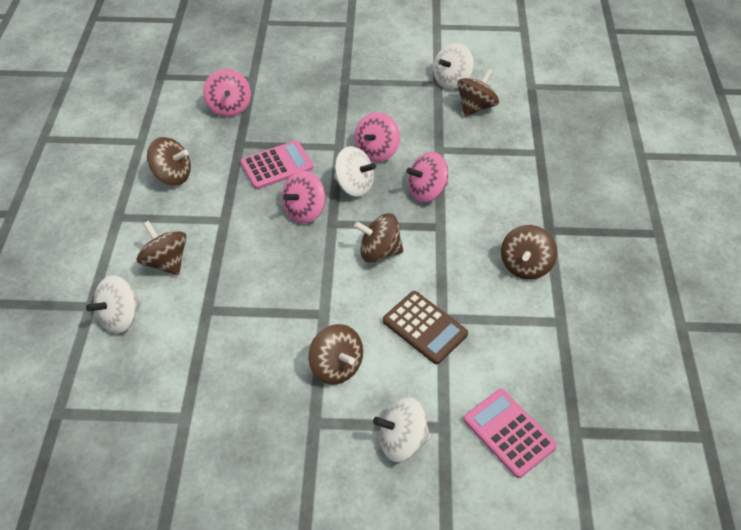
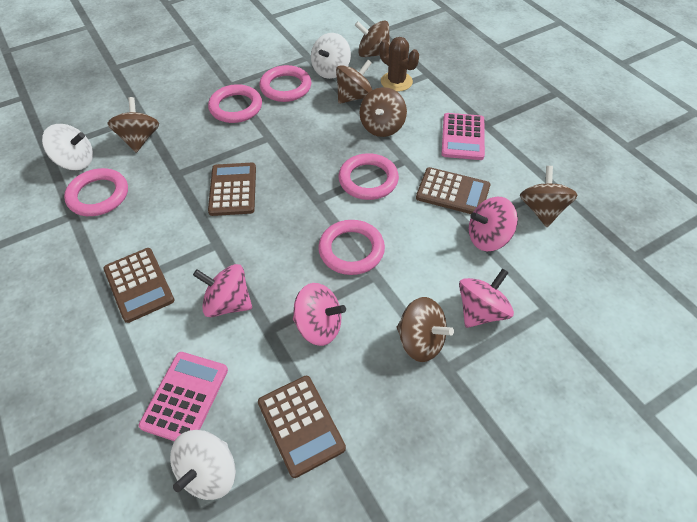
brown cactus: none = 0 -> [379,37,419,92] = 1
brown calculator: [383,291,468,364] = 1 -> [104,248,174,323] [208,163,256,216] [258,376,346,478] [416,167,490,214] = 4
pink ring: none = 0 -> [64,168,128,216] [208,84,262,123] [260,65,311,102] [318,220,385,275] [338,153,399,200] = 5
white spinning top: [86,275,142,334] [334,146,376,197] [373,397,431,462] [433,43,474,89] = 4 -> [42,124,93,170] [170,430,236,500] [311,33,351,79] = 3

